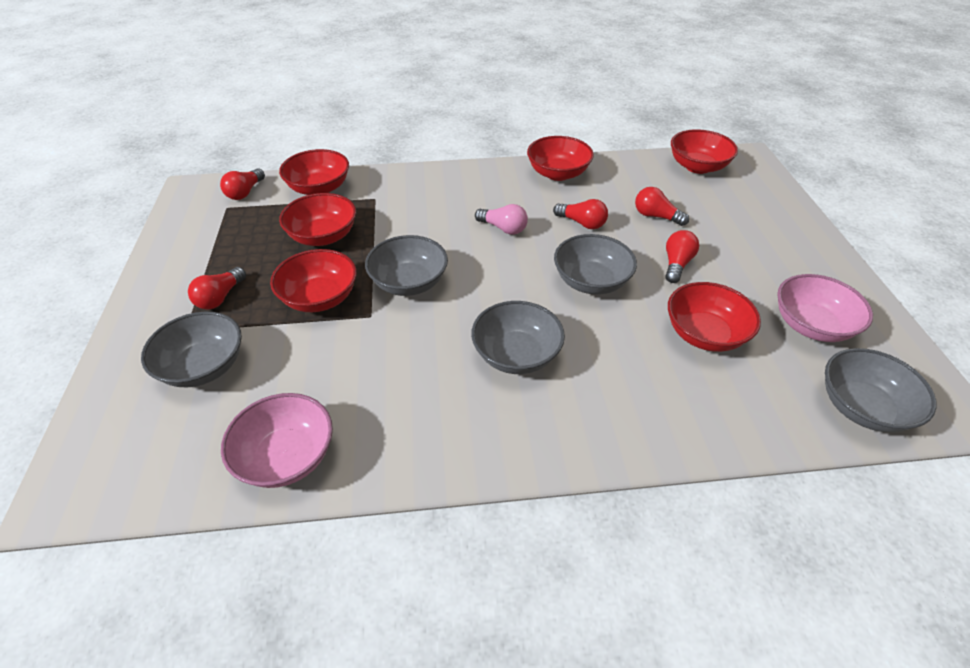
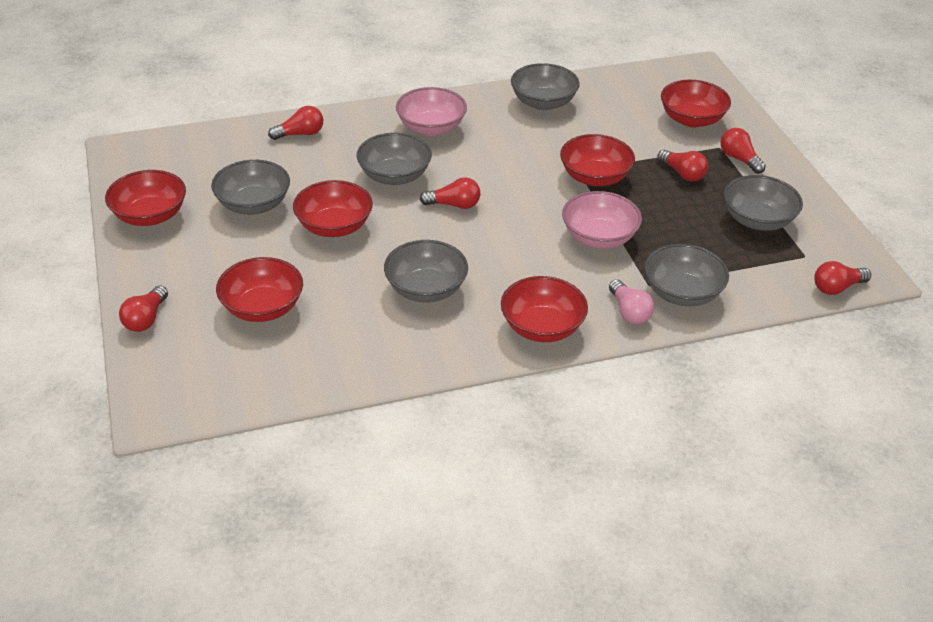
grey bowl: [141,312,242,387] [365,235,448,296] [471,301,565,374] [554,234,637,295] [825,348,937,432] = 5 -> [211,160,290,215] [357,133,432,185] [384,240,468,302] [511,63,580,110] [645,244,729,306] [724,175,803,231] = 6
red light bulb: [188,267,246,310] [220,169,265,200] [553,199,608,229] [635,187,689,226] [665,230,699,283] = 5 -> [119,286,168,332] [268,106,323,140] [420,177,480,209] [657,150,708,181] [721,128,766,174] [814,261,871,295] = 6

